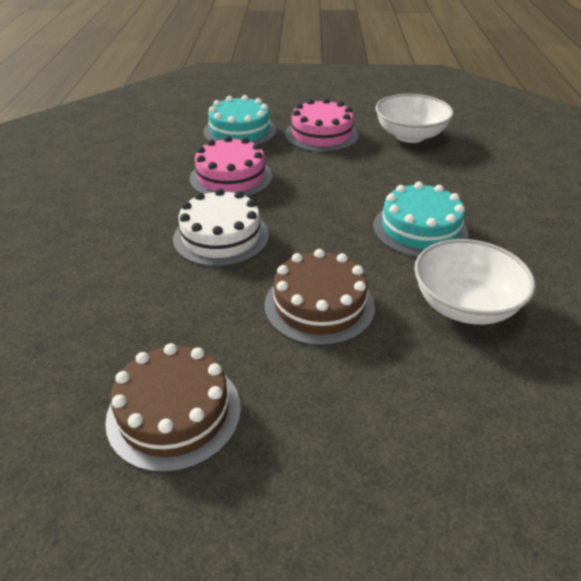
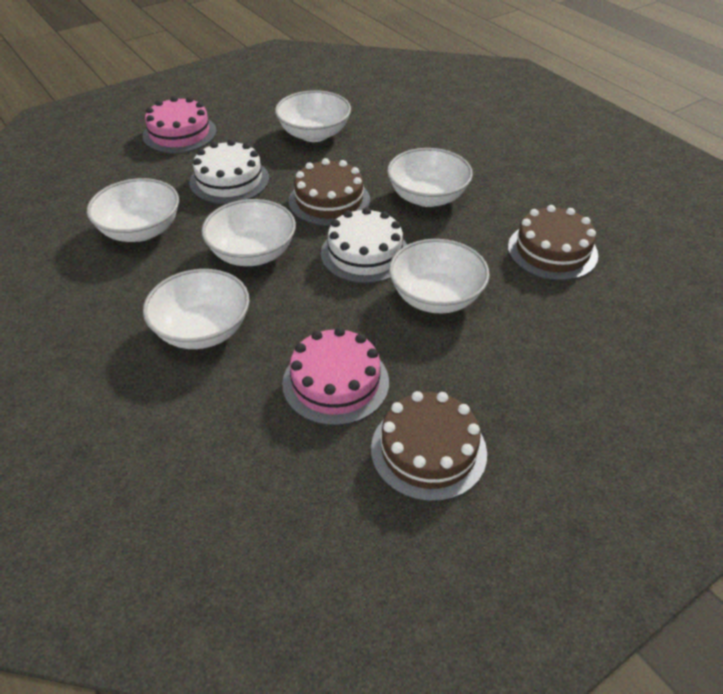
brown cake: [105,343,241,473] [264,249,375,346] = 2 -> [288,158,370,226] [371,391,487,502] [508,205,598,281] = 3
turquoise cake: [204,95,276,145] [373,182,469,257] = 2 -> none = 0
white bowl: [375,94,453,143] [414,239,536,325] = 2 -> [87,178,179,242] [143,269,250,349] [202,199,296,266] [275,90,351,142] [387,148,473,207] [389,239,490,313] = 6
white cake: [173,188,269,267] = 1 -> [189,139,269,204] [321,207,407,284] = 2

